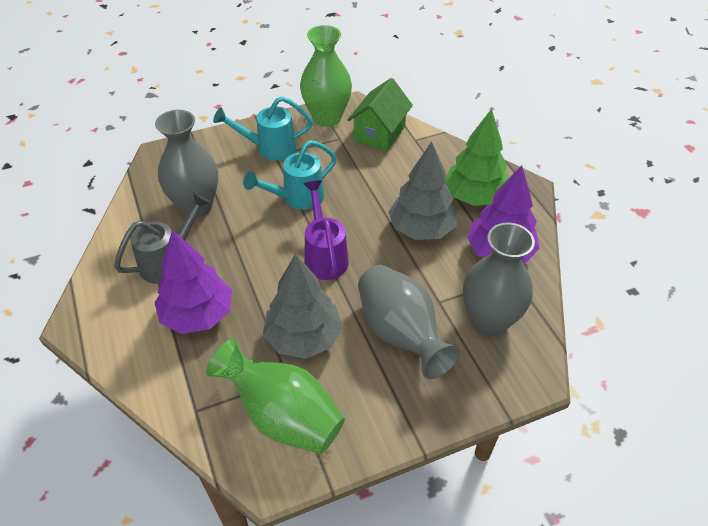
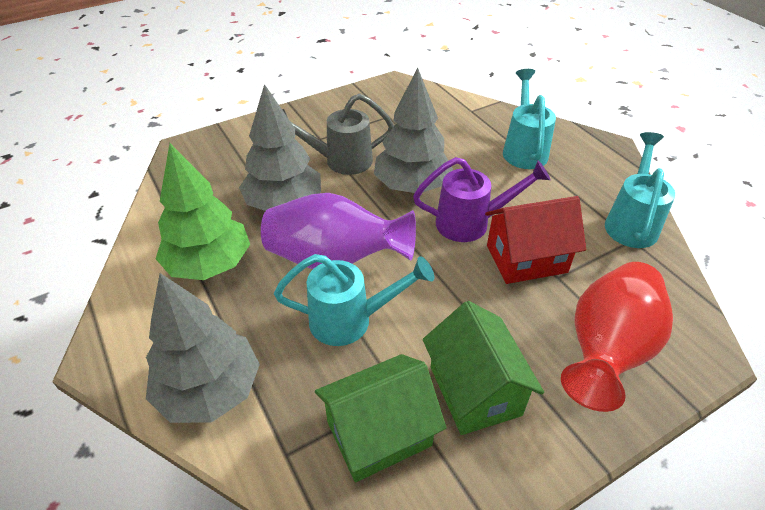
green house: [348,78,413,152] = 1 -> [315,354,446,482] [423,301,544,435] = 2
green vase: [206,338,345,454] [300,25,352,127] = 2 -> none = 0
grey tree: [263,254,343,359] [388,141,457,240] = 2 -> [146,273,260,423] [239,84,321,211] [374,68,454,193] = 3
grey vase: [155,110,218,218] [358,265,461,379] [463,223,535,336] = 3 -> none = 0
purple tree: [154,230,232,334] [467,165,540,263] = 2 -> none = 0
purple vase: none = 0 -> [261,193,416,269] = 1
red house: none = 0 -> [485,196,586,284] = 1
red vase: none = 0 -> [561,262,673,412] = 1
turquoise watering can: [213,96,313,160] [243,140,337,210] = 2 -> [274,254,434,346] [503,69,556,169] [605,132,675,248] = 3

